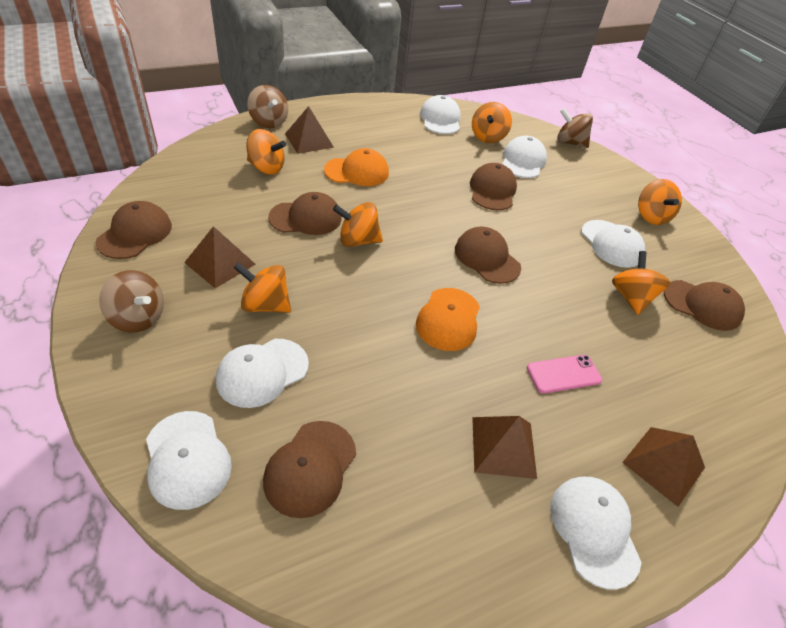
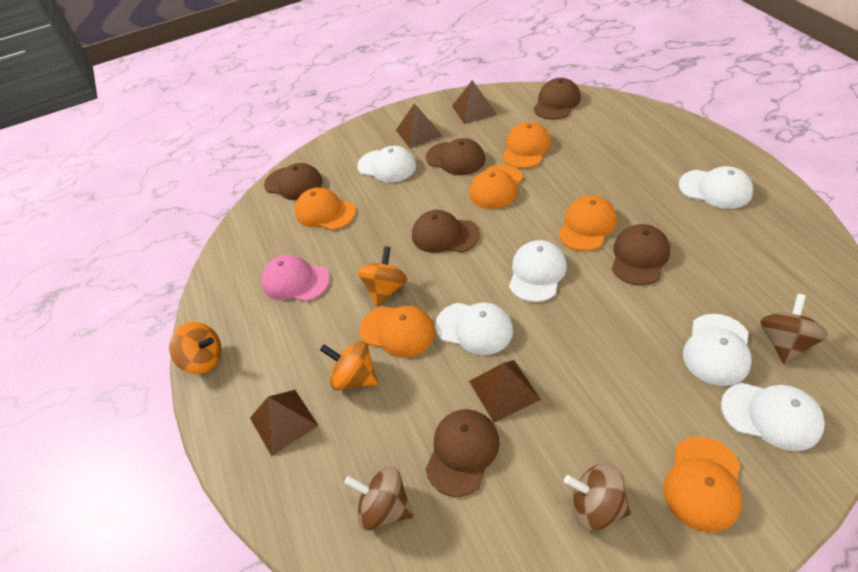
orange cap: [324,148,389,186] [416,288,480,351] = 2 -> [295,187,356,230] [359,306,435,358] [469,165,523,209] [502,122,551,168] [558,195,617,251] [663,437,742,533] = 6
orange spinning top: [234,262,291,313] [246,129,286,175] [333,202,383,247] [472,102,512,143] [612,251,670,315] [638,179,682,225] = 6 -> [169,322,221,374] [320,341,378,390] [358,246,408,307] = 3
pink cap: none = 0 -> [261,255,330,302] = 1
pink phone: [527,355,602,394] = 1 -> none = 0

